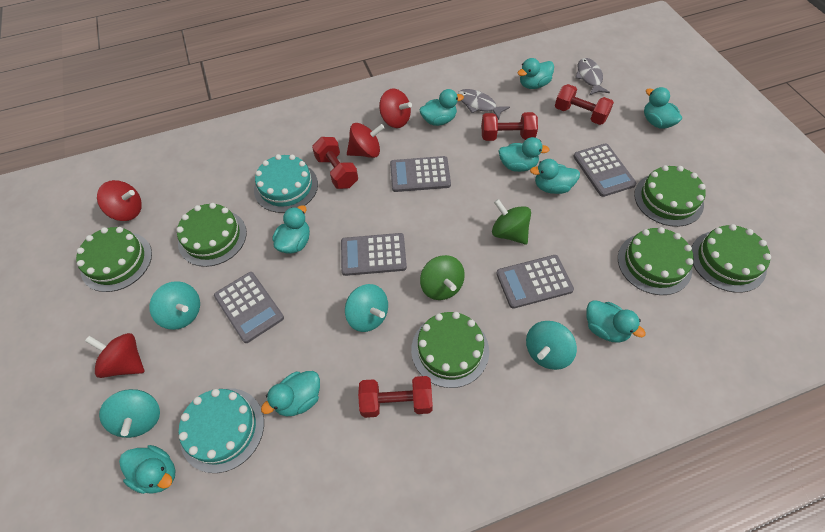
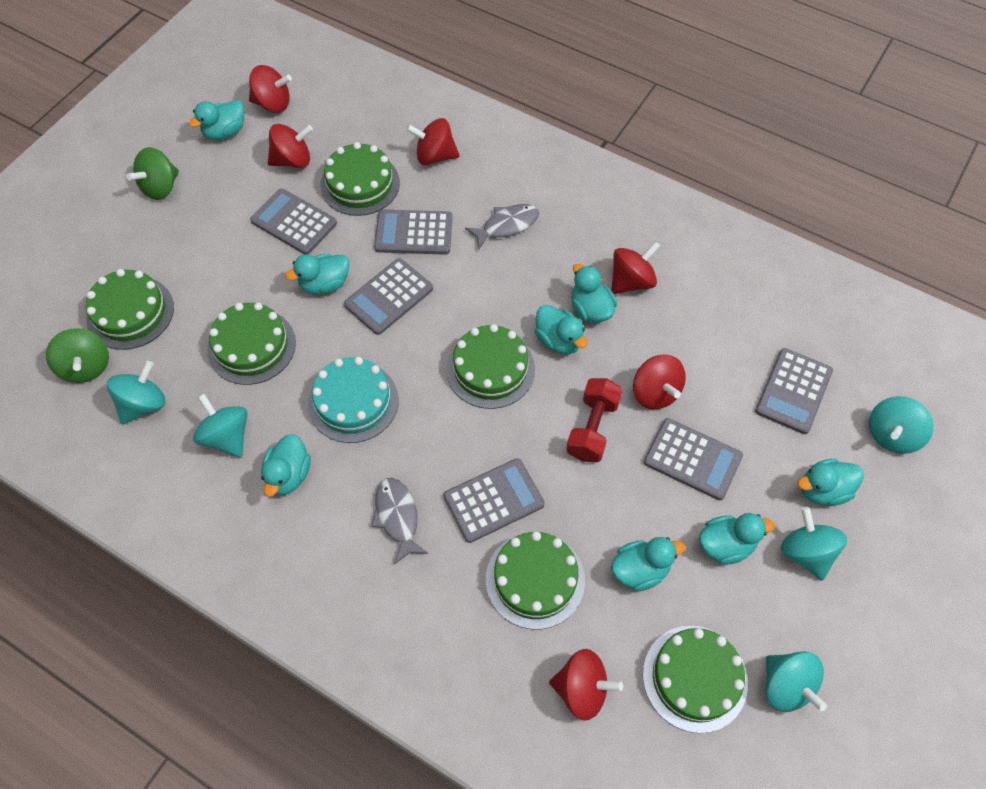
grey calculator: [214,272,284,343] [341,233,407,276] [390,156,451,192] [496,255,574,309] [573,144,637,197] = 5 -> [250,188,337,254] [344,258,433,335] [374,210,453,255] [443,458,545,543] [644,418,743,500] [755,348,833,434] = 6
red dumbbell: [312,137,358,189] [358,376,433,418] [482,112,538,141] [555,84,614,125] = 4 -> [566,378,623,462] = 1
red spinning top: [85,333,144,378] [97,180,142,221] [347,123,384,158] [379,89,412,128] = 4 -> [249,65,292,113] [268,124,313,168] [406,118,460,165] [549,649,623,721] [611,241,660,294] [633,355,686,409] = 6
turquoise cake: [179,388,264,473] [254,154,318,213] = 2 -> [308,357,399,443] = 1
turquoise duck: [119,445,176,494] [261,371,320,416] [272,205,310,254] [420,89,464,126] [498,137,550,172] [518,58,554,89] [530,159,580,194] [587,300,646,343] [644,87,682,129] = 9 -> [189,99,244,140] [261,434,311,497] [285,254,349,295] [535,305,588,355] [571,264,617,323] [611,537,685,591] [699,513,775,565] [798,459,864,506] = 8
turquoise spinning top: [99,389,160,438] [149,281,200,330] [345,284,388,332] [526,321,577,370] = 4 -> [107,361,166,424] [193,394,247,457] [766,651,827,712] [781,507,847,581] [869,396,934,454] = 5

